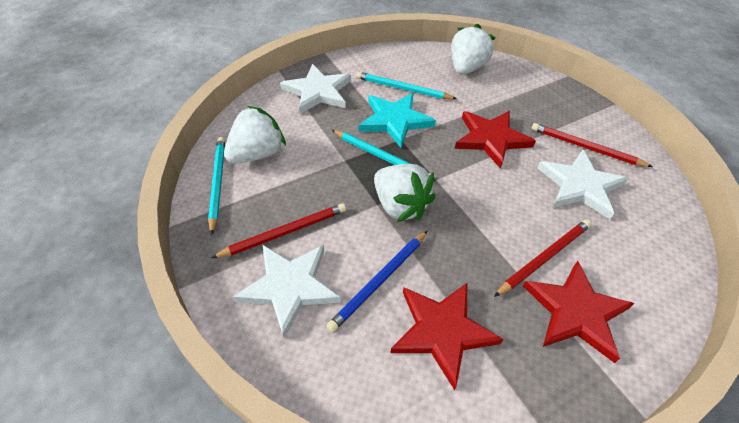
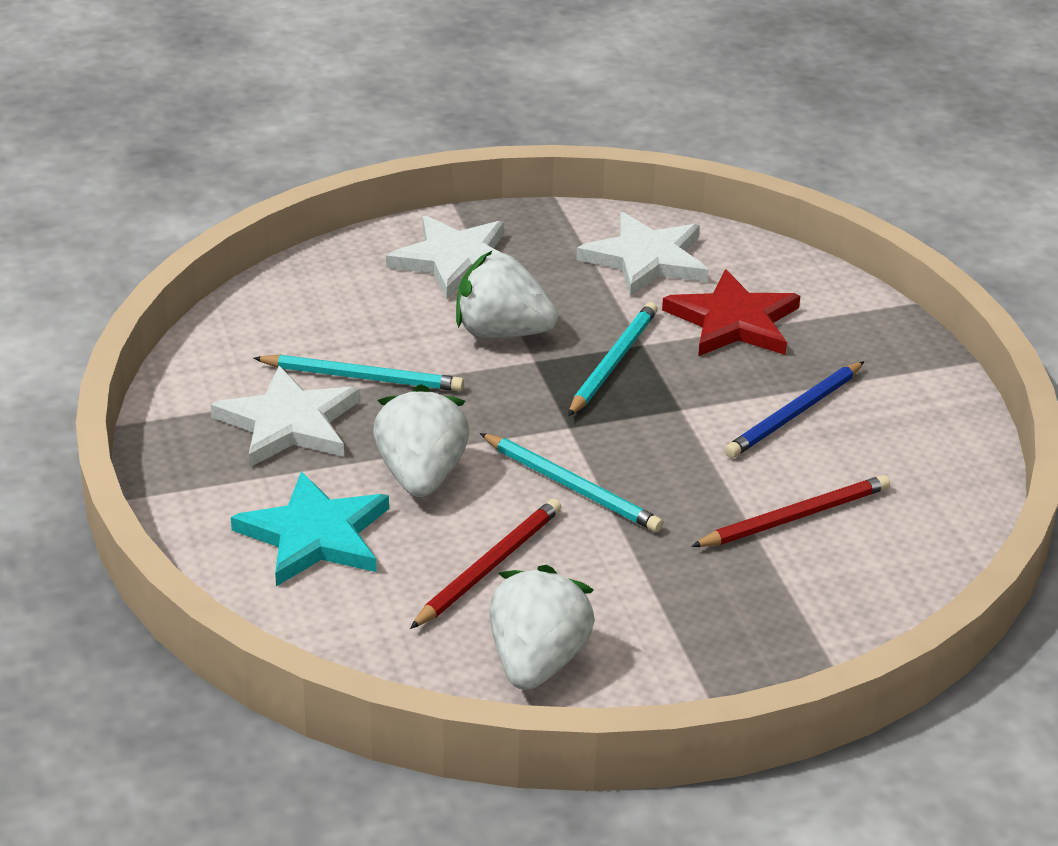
red pencil: [212,203,346,258] [494,219,591,297] [532,123,653,167] = 3 -> [410,499,561,629] [691,475,890,547] = 2
red star: [390,283,504,390] [455,111,536,169] [523,261,635,363] = 3 -> [662,269,800,356] = 1

